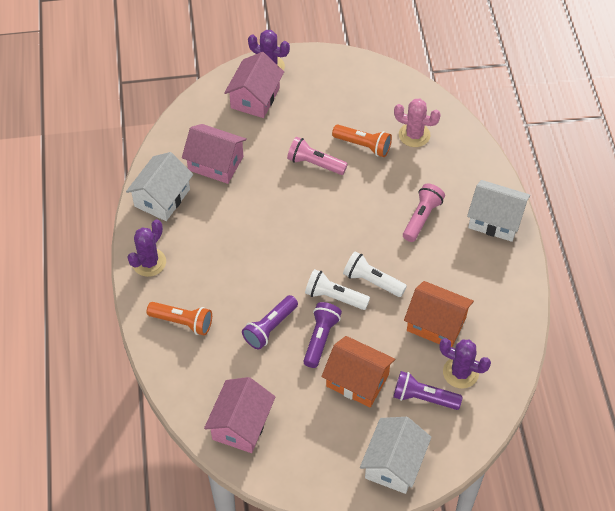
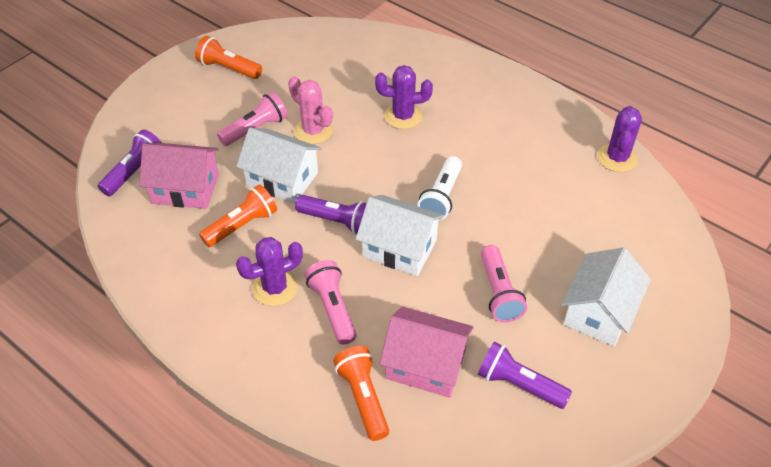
orange flashlight: [147,302,212,336] [332,125,392,157] = 2 -> [195,36,262,79] [199,184,277,247] [333,346,389,441] = 3
orange house: [322,336,395,407] [404,281,474,347] = 2 -> none = 0
pink flashlight: [287,137,348,175] [403,183,445,242] = 2 -> [217,92,288,146] [305,260,357,345] [481,245,527,322] = 3
pink house: [182,124,247,184] [204,377,275,453] [224,52,284,118] = 3 -> [139,143,219,209] [379,307,474,398] = 2
white flashlight: [305,269,370,310] [343,252,407,297] = 2 -> [418,156,462,221] = 1

